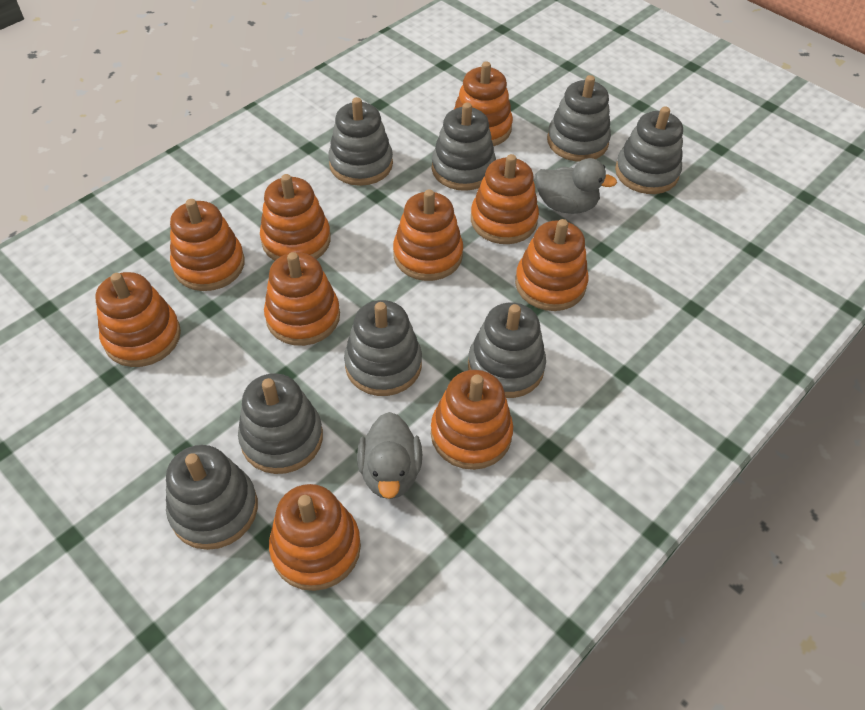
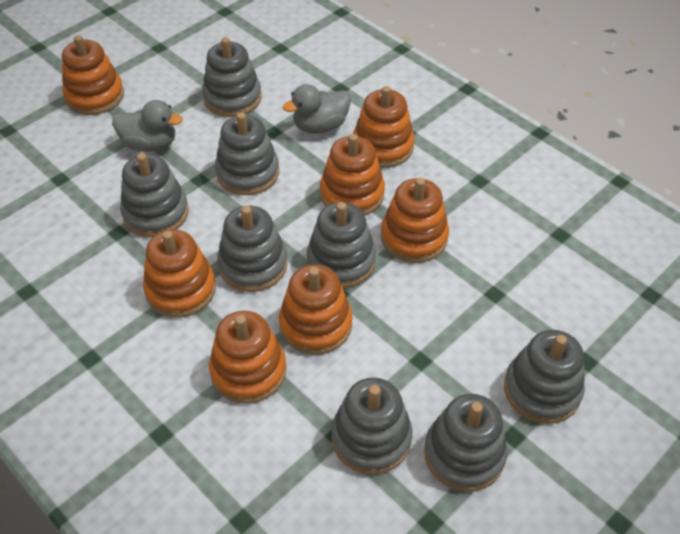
orange stacking toy: [95,272,181,367] [170,199,245,291] [260,174,331,261] [264,252,340,346] [269,484,361,591] [393,189,463,281] [431,370,513,470] [453,61,513,146] [471,154,539,244] [515,219,588,311] = 10 -> [62,35,124,115] [143,230,216,318] [209,311,286,404] [279,265,352,355] [320,134,385,215] [353,86,415,168] [381,178,449,263] = 7

